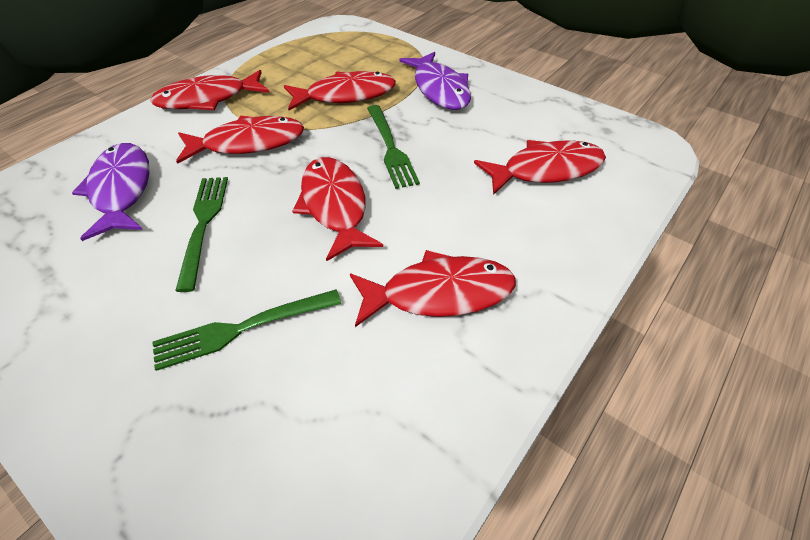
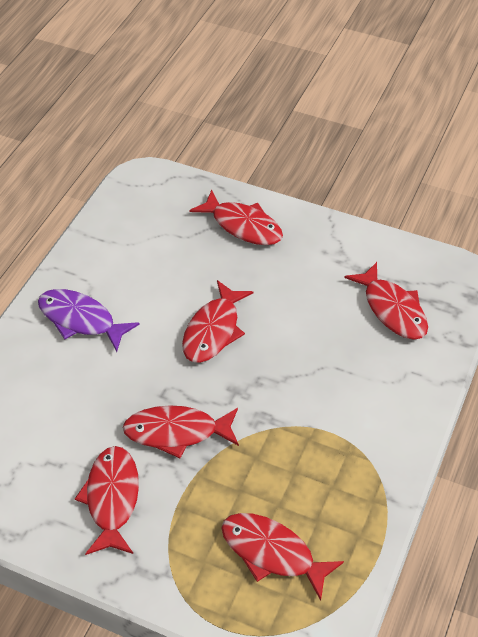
green fork: [153,289,342,371] [175,177,228,292] [367,105,420,189] = 3 -> none = 0
purple fish: [72,143,149,241] [399,52,471,110] = 2 -> [38,289,140,352] = 1

